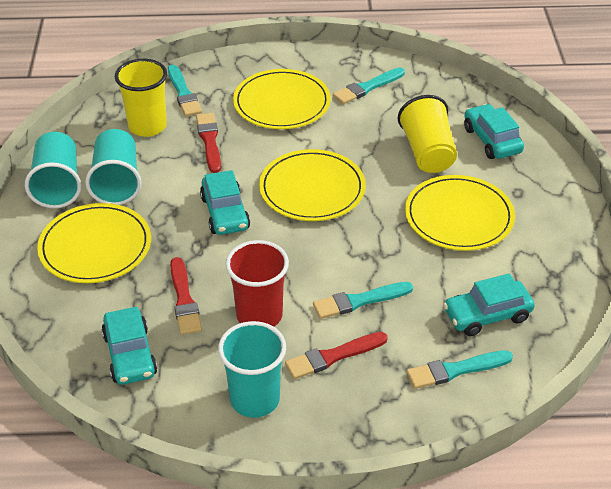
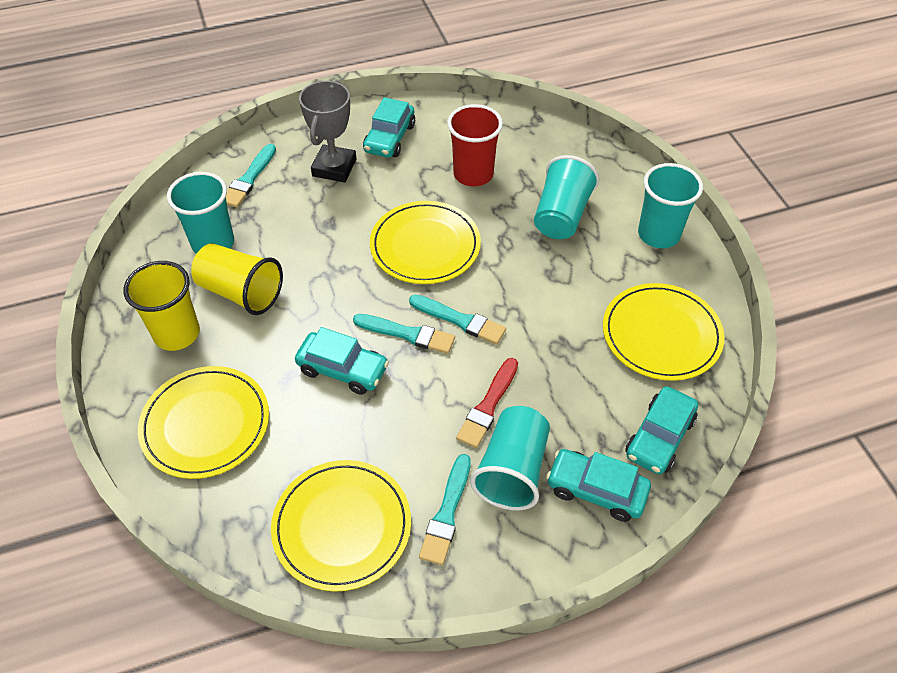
grey trophy: none = 0 -> [299,80,356,183] = 1
red brush: [170,257,202,335] [196,113,221,173] [285,332,388,379] = 3 -> [456,358,518,448] = 1
turquoise cup: [25,132,82,208] [85,129,142,205] [218,321,286,418] = 3 -> [167,172,234,254] [470,406,550,511] [534,155,599,239] [638,163,703,248] = 4

